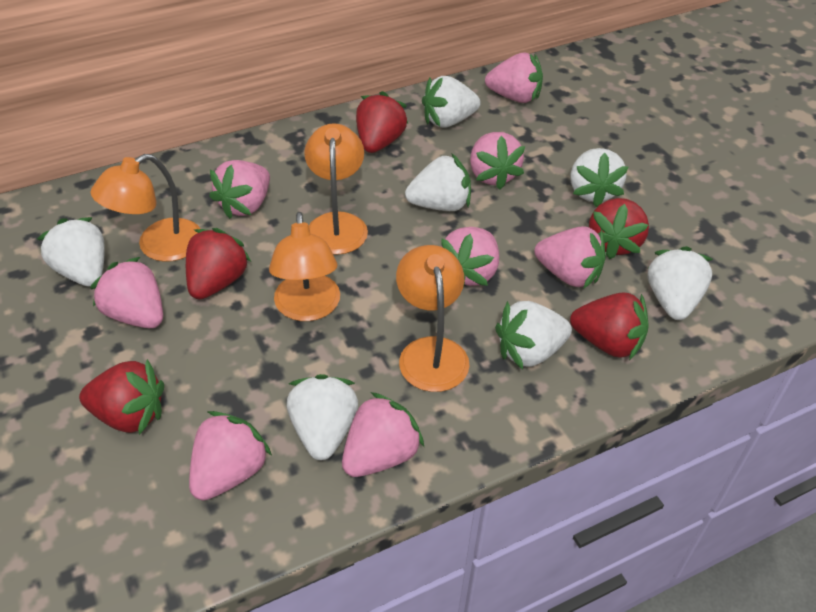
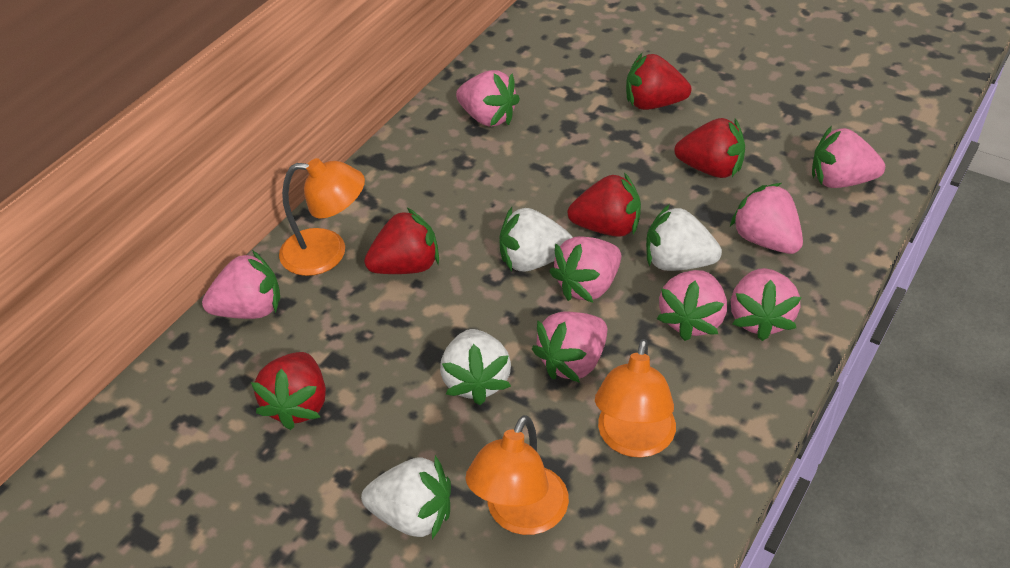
orange lamp: [91,154,201,262] [269,212,340,321] [304,123,368,255] [396,245,469,392] = 4 -> [279,158,365,276] [465,415,569,535] [595,339,676,458] = 3
white strawberry: [37,217,105,287] [287,374,358,460] [405,153,471,211] [422,76,481,128] [495,301,572,369] [570,148,628,207] [647,246,713,320] = 7 -> [361,455,451,539] [440,329,511,405] [500,207,573,272] [646,204,722,271] = 4

